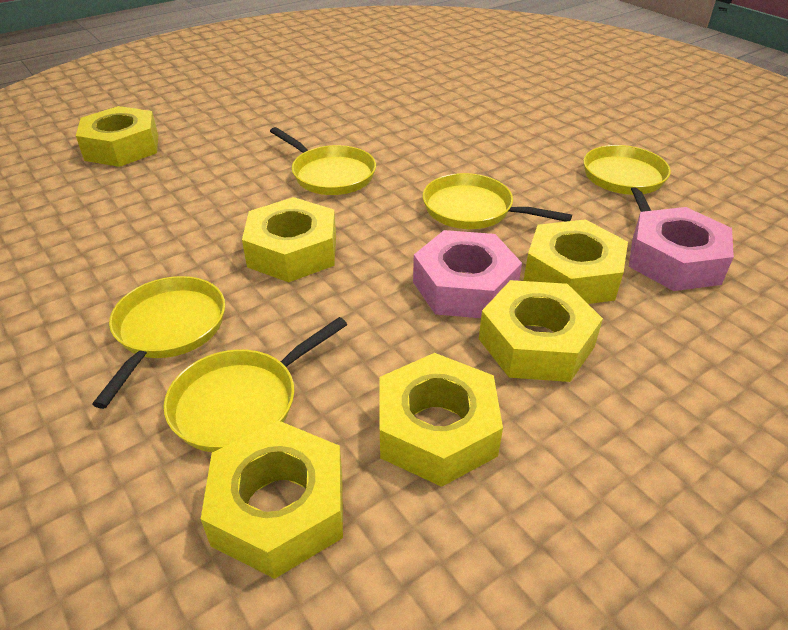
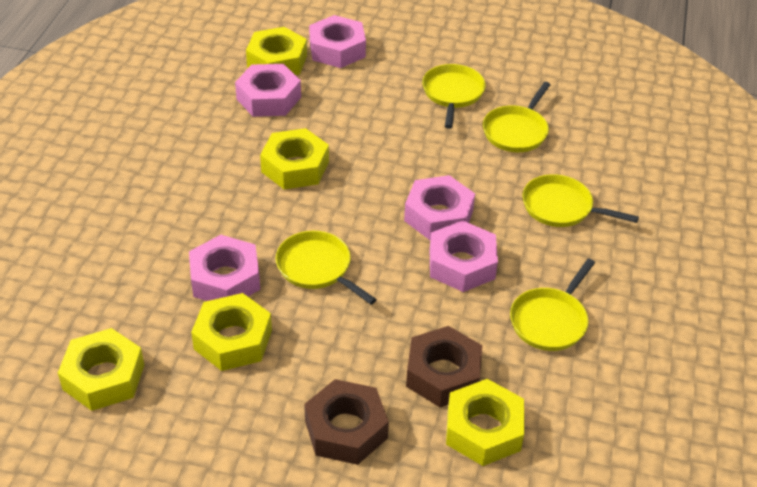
brown nut: none = 0 -> [304,379,389,465] [406,326,482,407] = 2
pink nut: [413,230,522,318] [629,207,734,291] = 2 -> [189,235,260,301] [235,64,301,117] [309,15,366,68] [404,175,475,240] [430,221,498,292] = 5
yellow nut: [76,106,158,167] [201,420,343,579] [242,197,336,282] [380,353,503,487] [479,280,603,382] [523,219,628,304] = 6 -> [58,328,144,411] [191,293,272,371] [246,27,307,75] [260,128,329,189] [446,379,524,466] = 5

